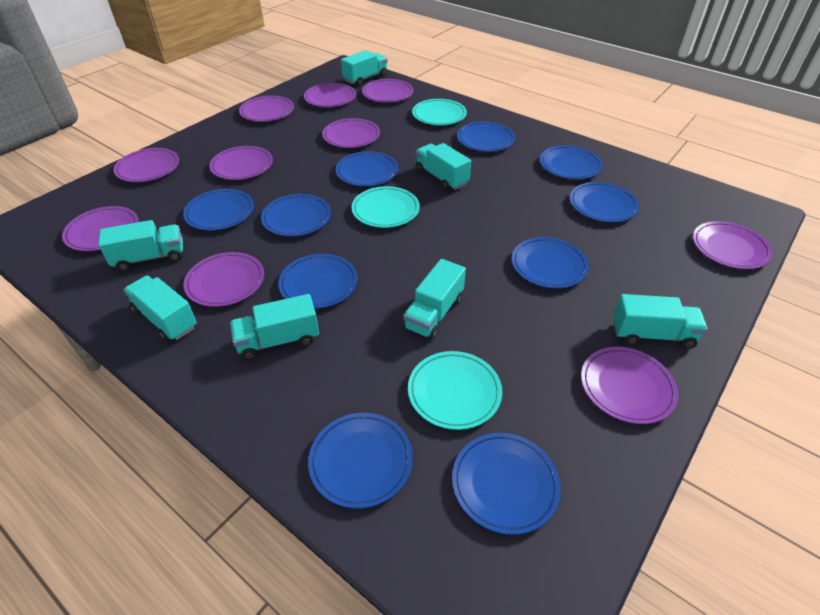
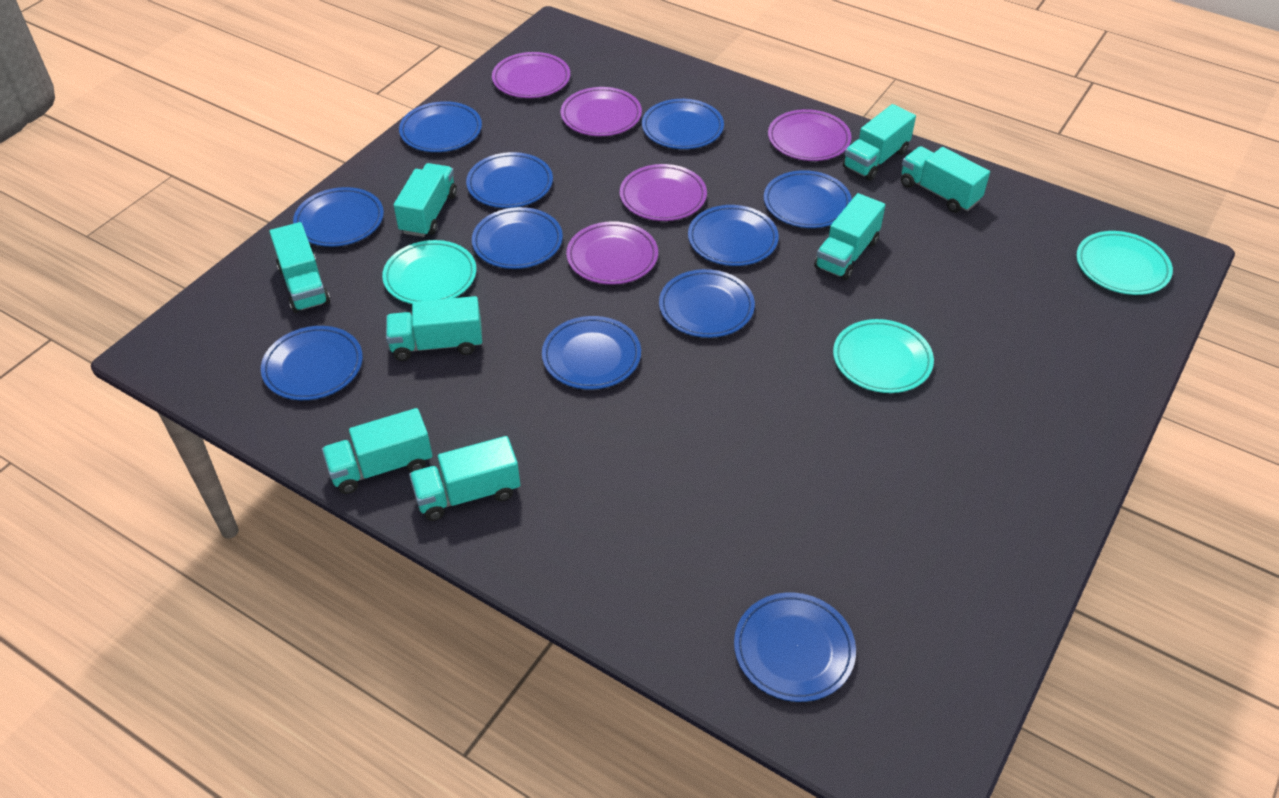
blue plate: [183,189,254,231] [261,194,331,237] [278,254,358,309] [308,413,413,509] [336,151,398,186] [452,433,561,535] [457,121,515,152] [512,237,589,288] [540,145,603,179] [570,182,639,222] = 10 -> [261,326,363,400] [293,187,384,247] [399,101,482,152] [466,152,553,208] [472,207,563,269] [542,316,641,390] [642,99,724,149] [659,269,755,338] [688,205,779,266] [734,593,856,702] [764,170,852,228] = 11
purple plate: [62,206,139,251] [114,148,179,182] [183,252,264,307] [210,146,273,180] [239,95,294,122] [304,83,356,107] [322,118,380,148] [362,79,414,103] [581,347,678,424] [693,221,773,269] = 10 -> [492,52,570,98] [561,87,642,136] [566,221,658,285] [620,164,707,221] [768,109,851,161] = 5
turquoise truck: [98,220,183,271] [124,276,197,342] [230,294,319,360] [341,50,388,86] [403,259,466,340] [415,143,471,191] [613,294,708,349] = 7 -> [270,222,330,313] [322,408,432,494] [386,296,482,361] [394,163,457,237] [409,436,520,521] [814,193,885,280] [843,104,916,180] [901,146,990,213] = 8

